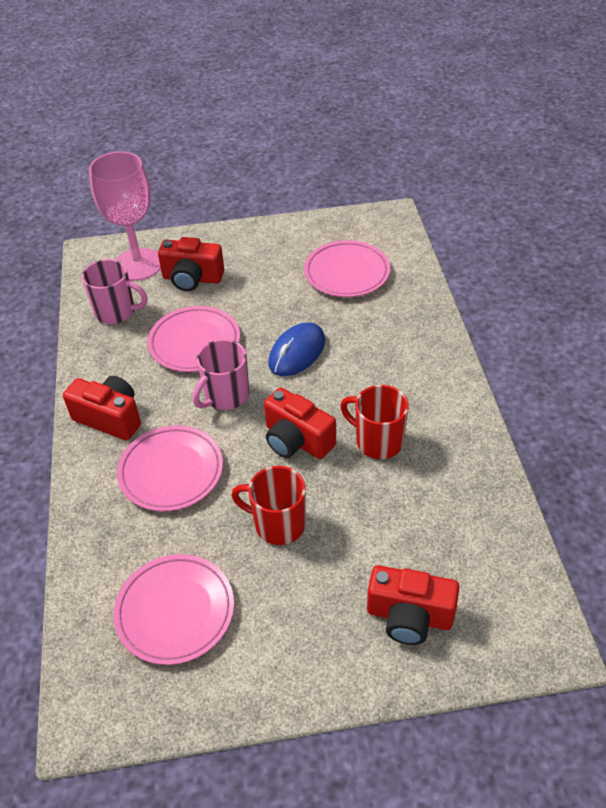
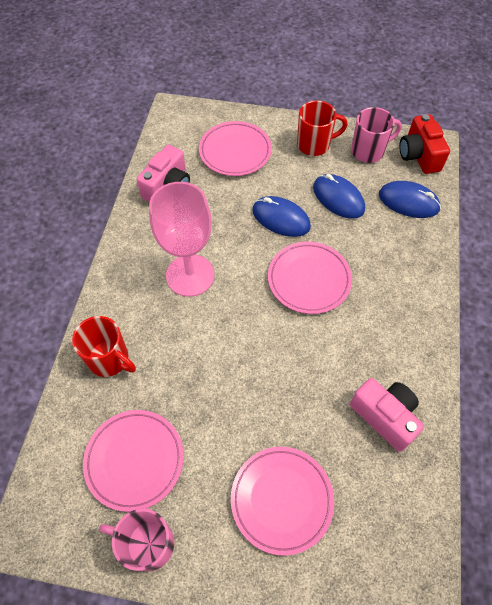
blue mouse: [268,322,325,376] = 1 -> [252,196,311,237] [313,174,365,219] [379,181,441,218] = 3
pink camera: none = 0 -> [137,145,190,202] [350,378,424,452] = 2
red camera: [63,376,141,440] [158,237,224,291] [264,387,336,459] [367,565,459,645] = 4 -> [399,114,450,174] = 1

